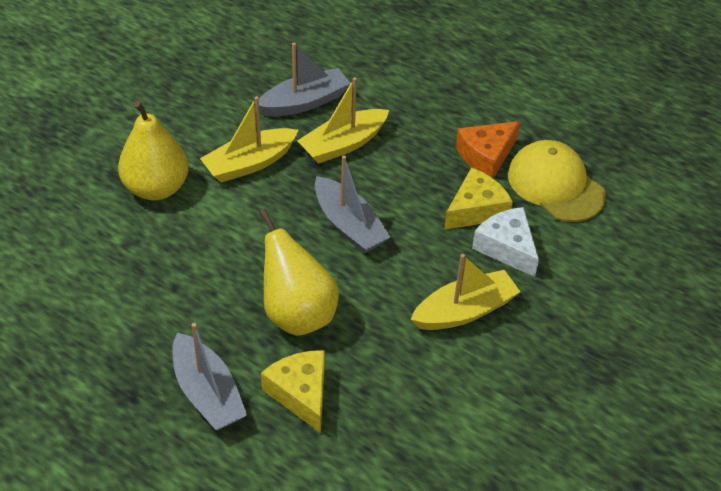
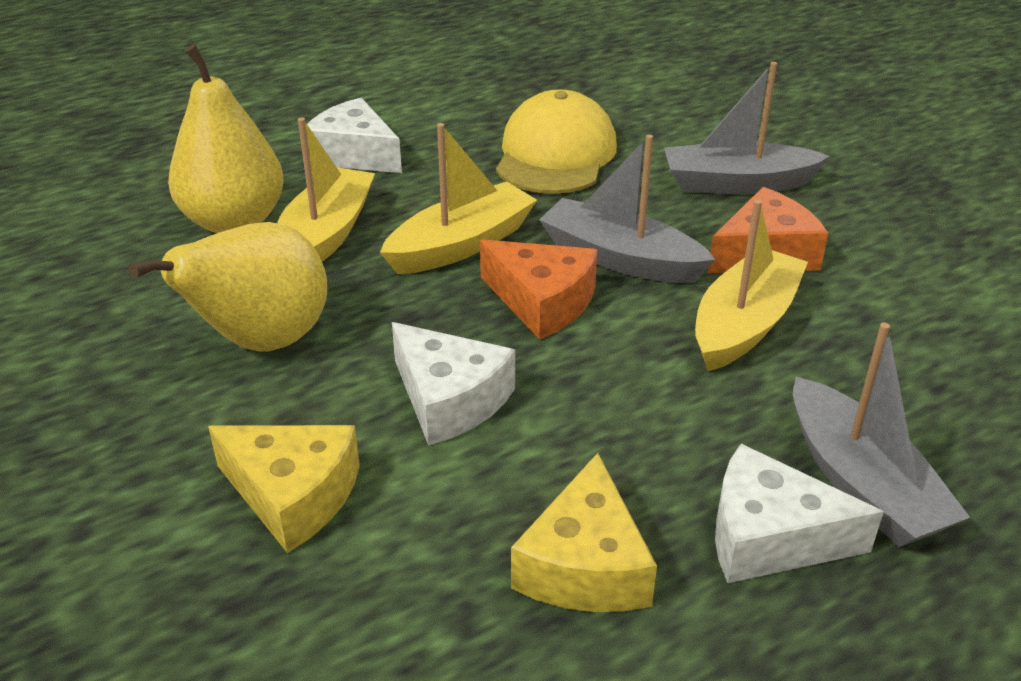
orange cheese: [456,121,520,178] = 1 -> [480,240,598,340] [708,187,829,273] = 2
white cheese: [472,207,539,277] = 1 -> [307,98,402,173] [392,322,515,445] [715,444,884,583] = 3

